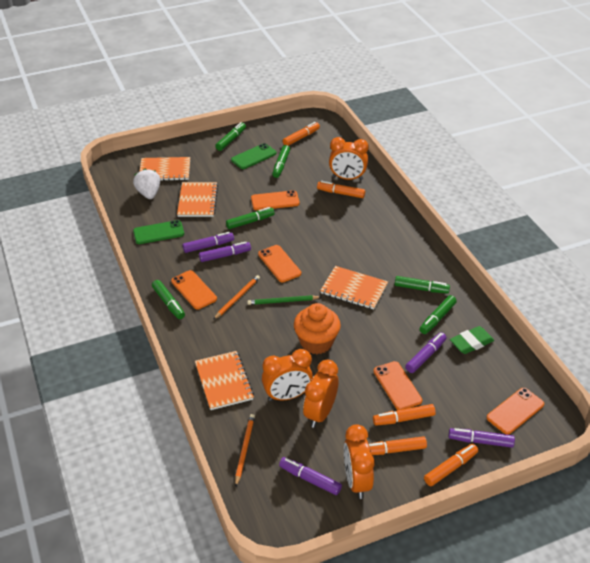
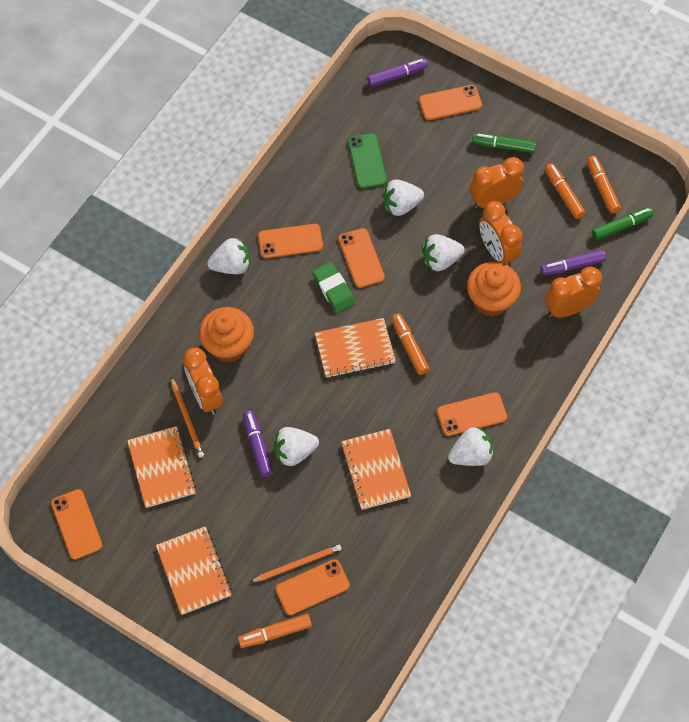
green marker: [152,280,185,319] [216,122,246,151] [226,207,275,229] [272,145,290,178] [395,276,450,294] [419,295,457,334] = 6 -> [472,133,536,153] [592,207,653,241] = 2
green pencil: [247,295,321,305] = 1 -> none = 0
green phone: [133,220,184,244] [231,143,276,169] = 2 -> [348,133,387,189] = 1
orange cupcake: [294,303,341,354] = 1 -> [199,307,254,362] [467,262,521,317] = 2
orange marker: [283,122,320,146] [317,181,365,198] [369,436,427,455] [373,404,436,426] [424,444,478,486] = 5 -> [238,614,312,648] [391,314,430,375] [545,163,586,219] [587,156,621,213] = 4
orange phone: [171,270,217,310] [251,190,300,210] [258,245,301,282] [374,361,422,410] [487,388,544,435] = 5 -> [51,489,103,560] [258,224,323,258] [276,559,350,615] [338,228,385,288] [419,85,482,120] [437,392,507,436] = 6
purple marker: [183,232,234,253] [199,242,251,262] [279,457,342,495] [405,332,446,373] [448,428,515,448] = 5 -> [243,411,274,477] [367,58,428,87] [540,250,606,276] = 3
white strawberry: [133,169,160,199] = 1 -> [207,237,250,274] [274,427,319,466] [382,179,424,216] [422,234,465,271] [448,426,494,466] = 5

